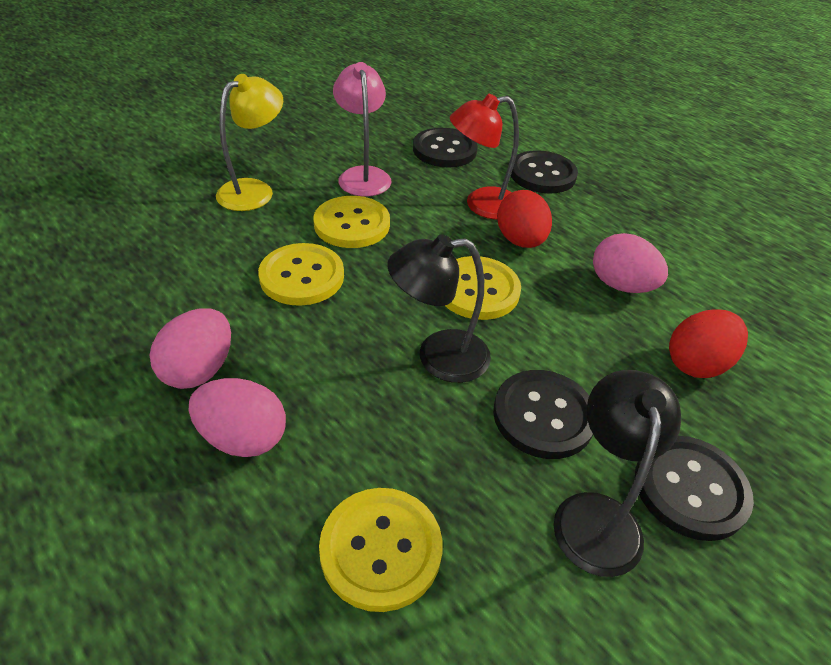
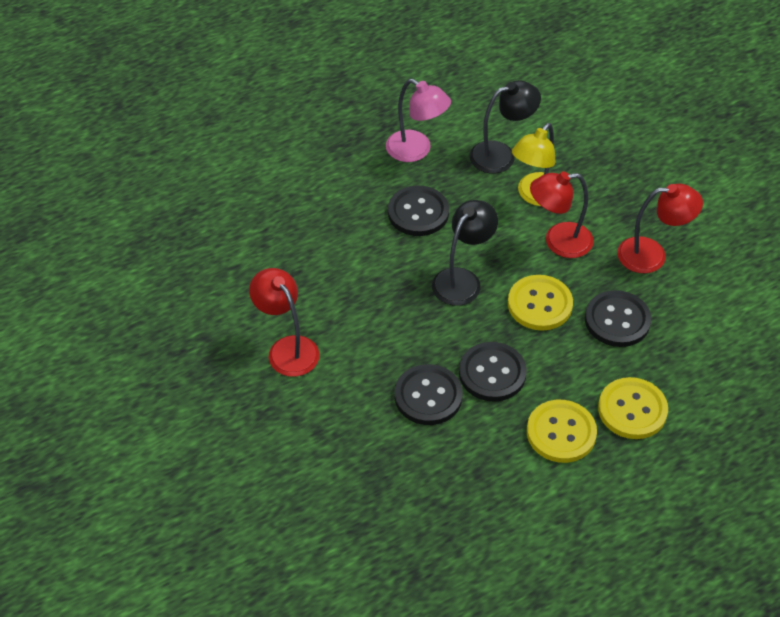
pink egg: [149,308,231,389] [189,378,286,457] [593,233,668,293] = 3 -> none = 0
red egg: [497,190,552,248] [669,309,748,378] = 2 -> none = 0
red lamp: [450,94,519,219] = 1 -> [249,268,320,377] [530,171,594,258] [618,184,703,273] = 3
yellow button: [258,243,344,306] [313,196,390,248] [319,488,443,612] [444,256,521,320] = 4 -> [508,275,573,331] [527,400,597,463] [598,377,668,439] = 3

